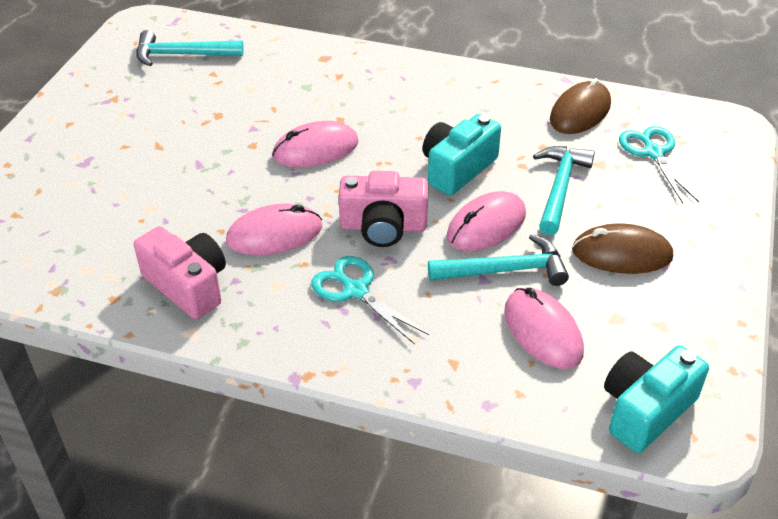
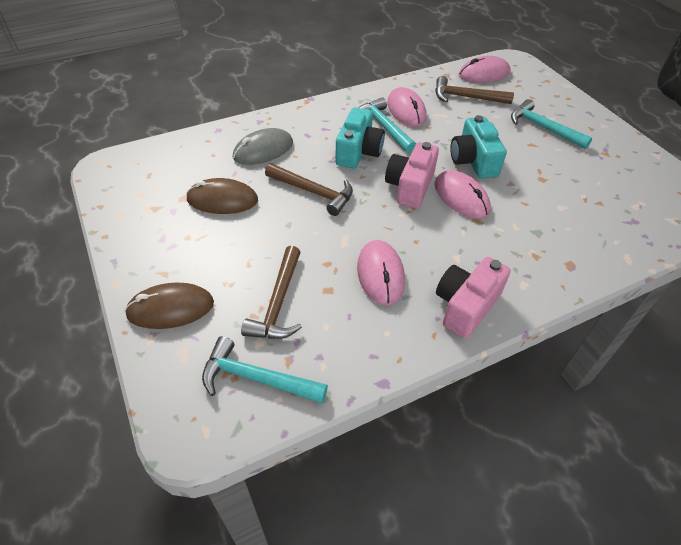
brown hammer: none = 0 -> [241,246,302,339] [265,163,353,216] [435,76,514,104] = 3
grey mouse: none = 0 -> [233,128,293,165] = 1
turquoise scissors: [311,256,429,344] [619,126,699,203] = 2 -> none = 0

